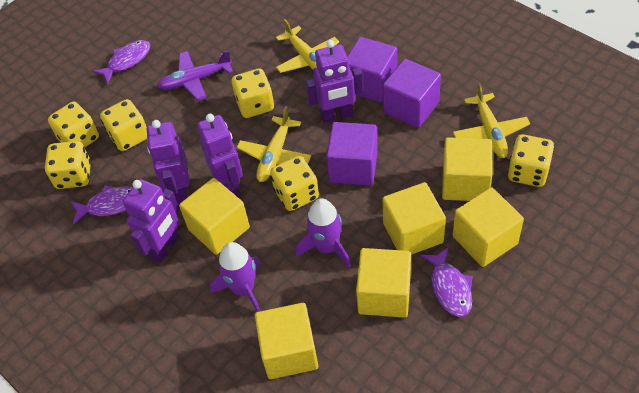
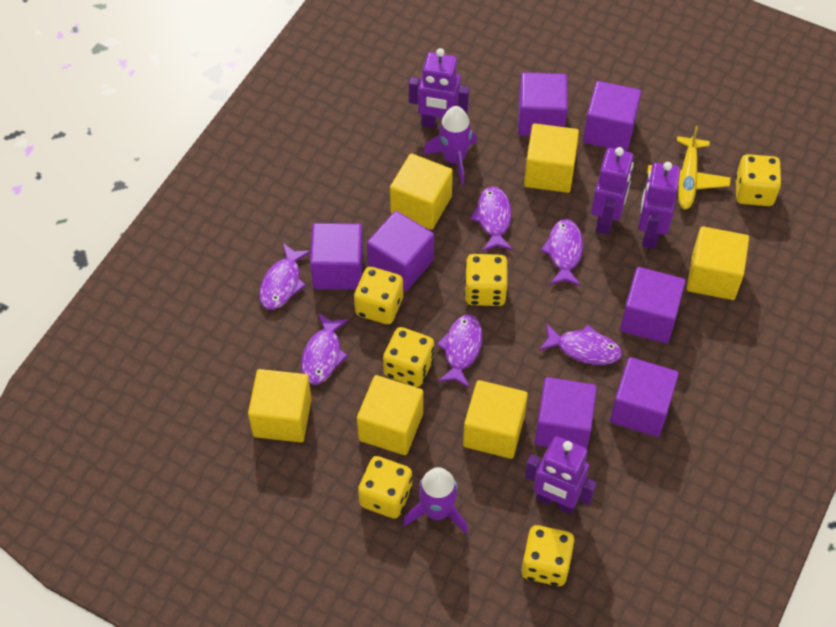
purple cube: [326,122,378,186] [347,37,397,102] [383,59,441,128] = 3 -> [310,223,363,290] [367,211,434,291] [518,72,568,136] [535,377,597,449] [583,81,641,152] [610,357,679,437] [620,267,685,343] = 7
purple fish: [70,185,132,225] [92,40,150,83] [420,247,473,317] = 3 -> [259,243,311,310] [301,313,349,385] [437,315,483,388] [470,186,513,251] [539,323,622,365] [541,219,583,286] = 6
purple plane: [157,50,233,101] = 1 -> none = 0
yellow plane: [237,106,311,182] [276,19,339,73] [453,83,530,158] = 3 -> [647,126,731,209] = 1

